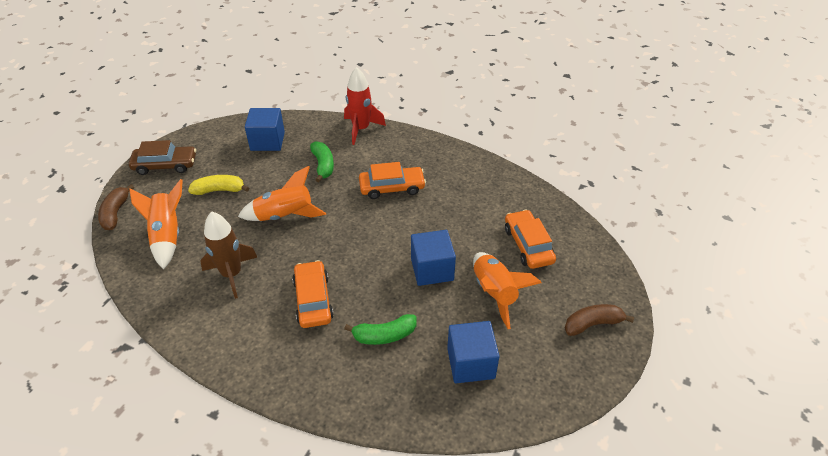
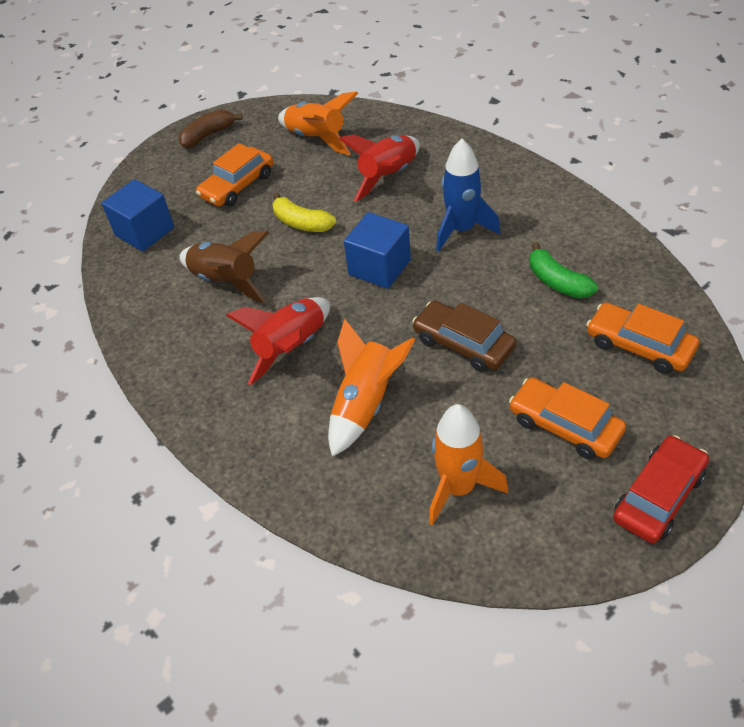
blue cube: [245,108,285,151] [411,230,456,286] [447,321,500,383] = 3 -> [102,179,174,252] [344,212,411,289] = 2
blue rocket: none = 0 -> [436,139,501,252] = 1
brown banana: [98,184,134,230] [565,304,634,336] = 2 -> [179,109,243,148] = 1
green banana: [310,141,334,182] [344,314,417,345] = 2 -> [530,242,598,299] = 1
red car: none = 0 -> [613,435,709,543] = 1
red rocket: [344,67,386,145] = 1 -> [226,297,330,385] [339,134,420,202] = 2

